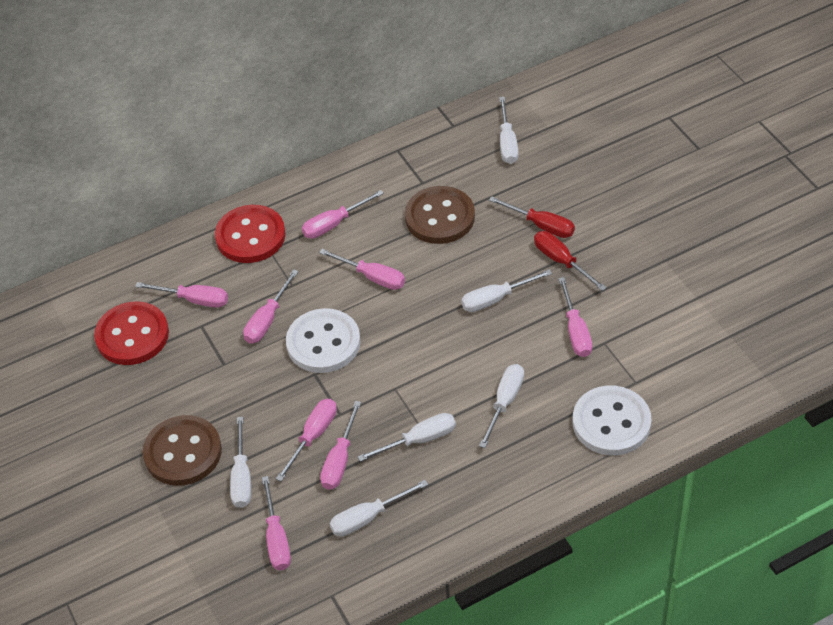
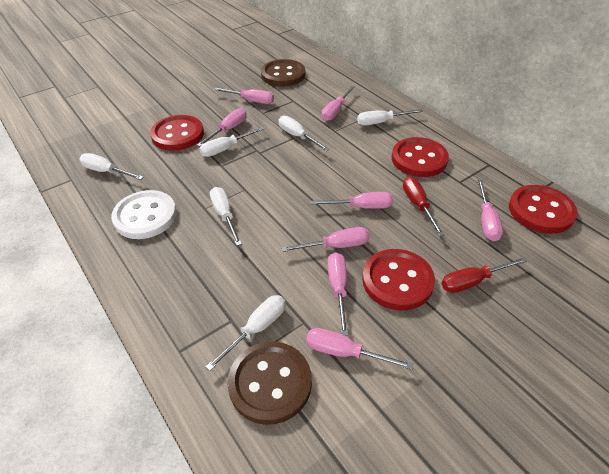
red button: [94,301,169,365] [215,205,286,263] = 2 -> [150,115,204,151] [362,249,435,310] [391,137,449,177] [509,185,577,234] = 4
white button: [286,308,361,373] [573,385,651,455] = 2 -> [111,190,177,239] = 1

